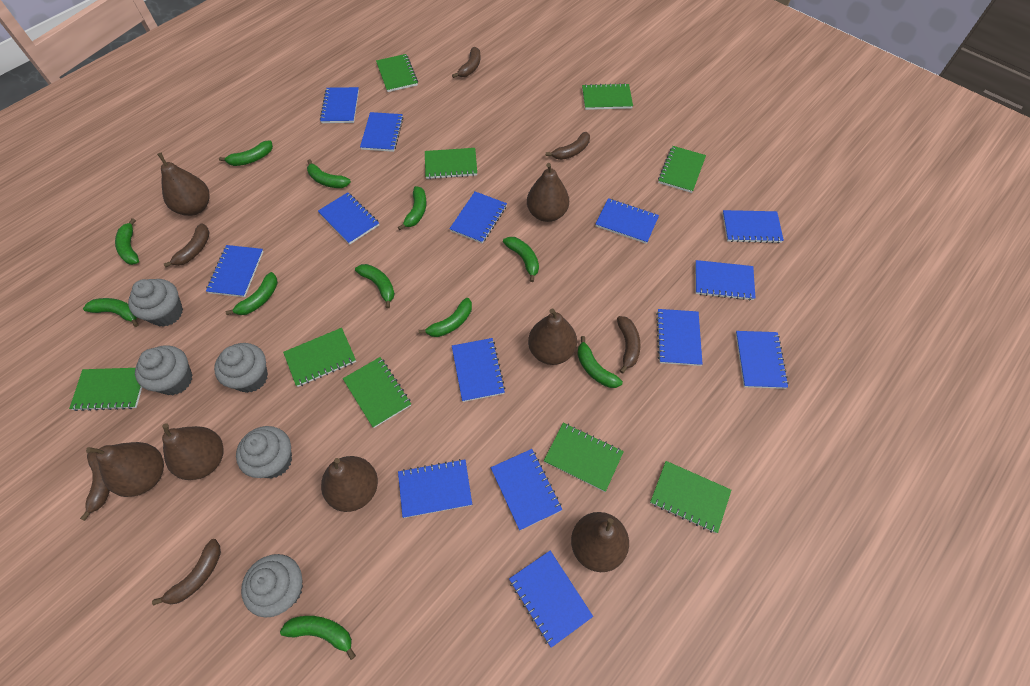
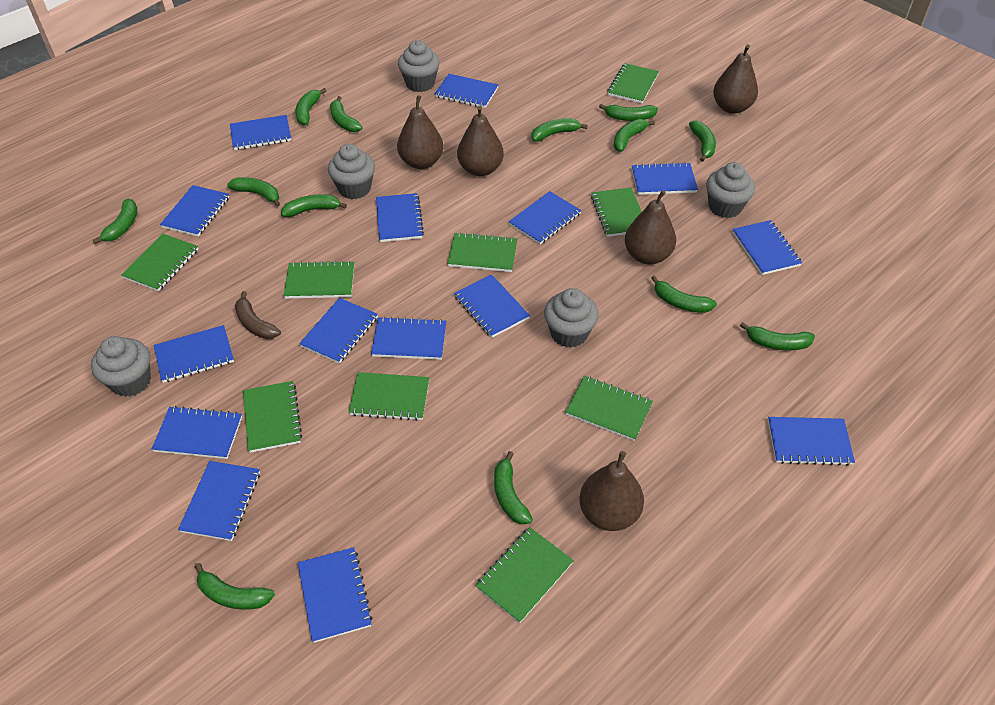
blue notebook: [206,245,264,297] [318,192,379,245] [320,87,359,123] [360,112,403,152] [398,459,472,518] [449,192,507,243] [452,338,505,402] [491,449,562,530] [509,551,593,648] [596,198,659,244] [656,309,703,366] [695,260,755,301] [722,210,784,243] [736,331,789,389] = 14 -> [152,406,242,459] [154,325,234,383] [160,185,229,237] [178,461,260,541] [230,115,291,150] [298,547,373,643] [299,298,378,364] [371,316,446,360] [376,193,424,242] [435,74,498,108] [454,274,530,338] [509,191,581,244] [632,162,698,195] [732,220,802,275] [768,417,855,466] = 15
brown banana: [80,452,110,521] [152,539,221,606] [164,223,210,267] [452,47,481,78] [546,132,590,160] [617,316,640,374] = 6 -> [235,291,281,339] = 1
brown pear: [86,442,164,497] [157,153,210,216] [162,423,224,480] [321,456,378,512] [527,163,569,222] [528,309,577,365] [571,512,629,572] = 7 -> [397,95,443,169] [457,106,504,176] [579,451,644,531] [625,190,676,265] [713,44,758,114] = 5
green banana: [83,298,138,327] [115,218,139,265] [219,141,273,166] [226,272,278,315] [280,616,356,660] [307,159,351,188] [355,264,395,308] [398,186,427,230] [419,298,472,337] [503,237,539,282] [577,336,623,388] = 11 -> [93,199,137,244] [194,563,275,610] [227,177,280,207] [281,194,347,217] [295,88,326,125] [330,96,363,132] [494,451,533,525] [531,118,588,142] [599,104,658,121] [613,119,655,152] [651,275,717,313] [689,120,716,162] [740,322,815,351] = 13

